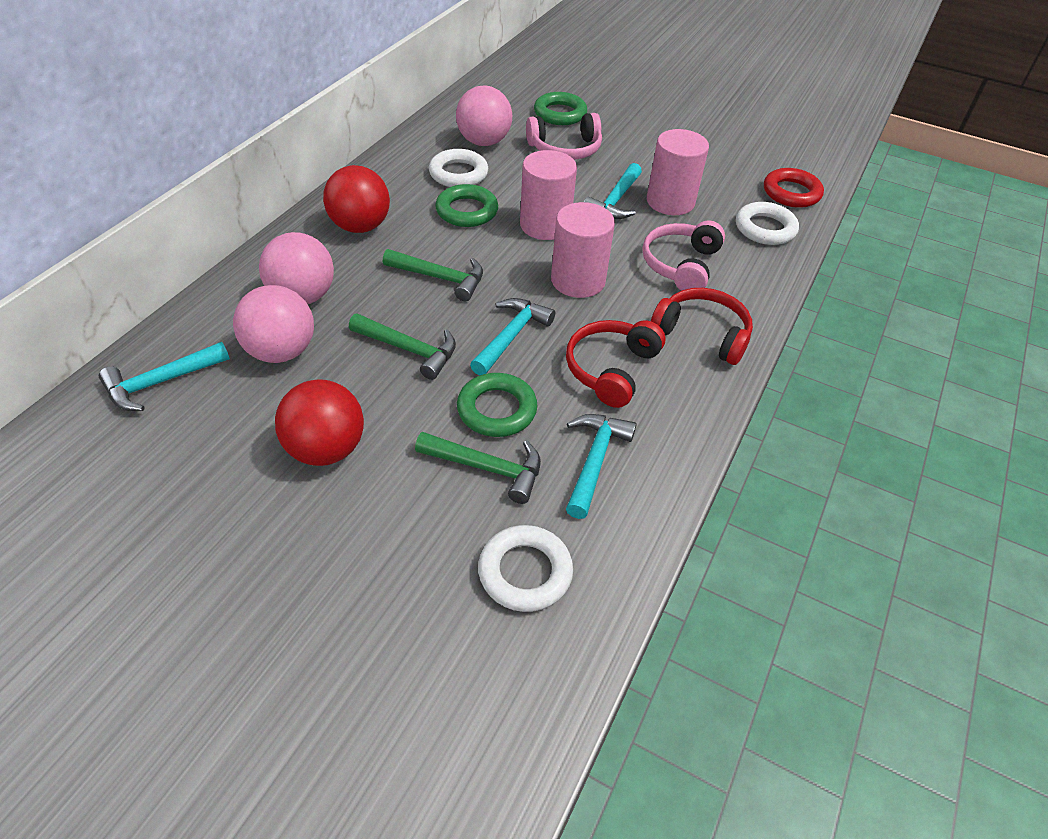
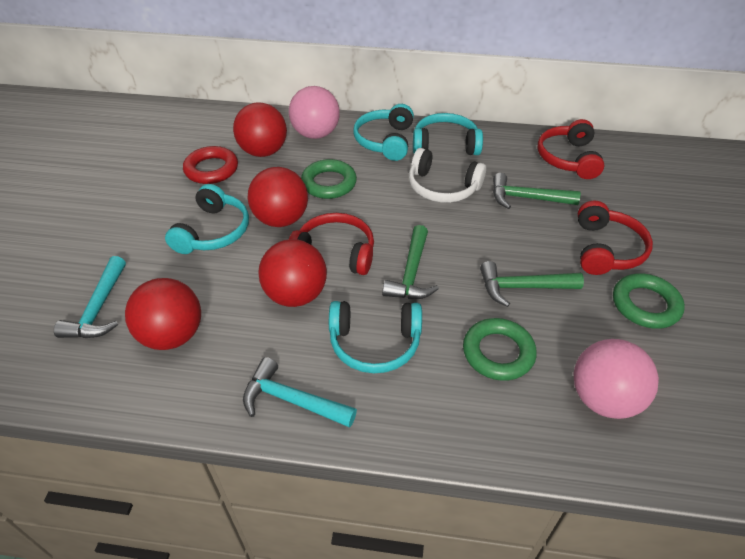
pink ball: [233,285,314,363] [259,232,334,304] [456,85,512,146] = 3 -> [289,86,340,139] [574,339,659,419] = 2
pink cylinder: [520,150,577,240] [551,202,615,298] [647,129,709,215] = 3 -> none = 0
pink headphones: [526,113,602,160] [642,220,725,291] = 2 -> none = 0
red ball: [275,379,364,466] [323,165,390,233] = 2 -> [125,278,201,350] [233,103,287,157] [248,167,308,227] [258,239,327,307] = 4
red headphones: [566,320,665,408] [651,288,753,365] = 2 -> [289,213,374,275] [538,119,604,179] [578,201,653,275] = 3
turquoise hammer: [99,342,230,411] [470,298,555,376] [566,414,637,519] [584,163,642,219] = 4 -> [54,256,126,338] [243,357,357,428] = 2
turquoise headphones: none = 0 -> [165,184,249,254] [329,301,422,373] [353,104,414,161] [413,113,483,155] = 4
white headphones: none = 0 -> [409,148,486,203] = 1
white ring: [429,149,488,187] [478,525,573,612] [736,202,799,245] = 3 -> none = 0

